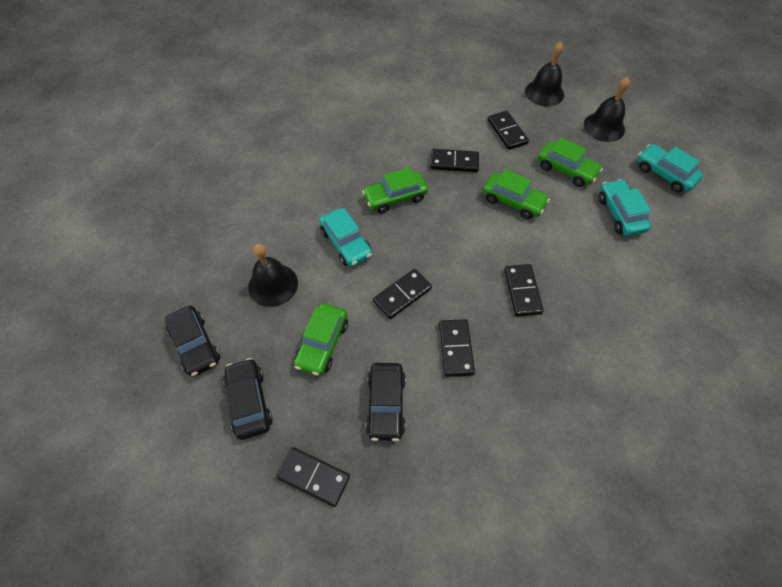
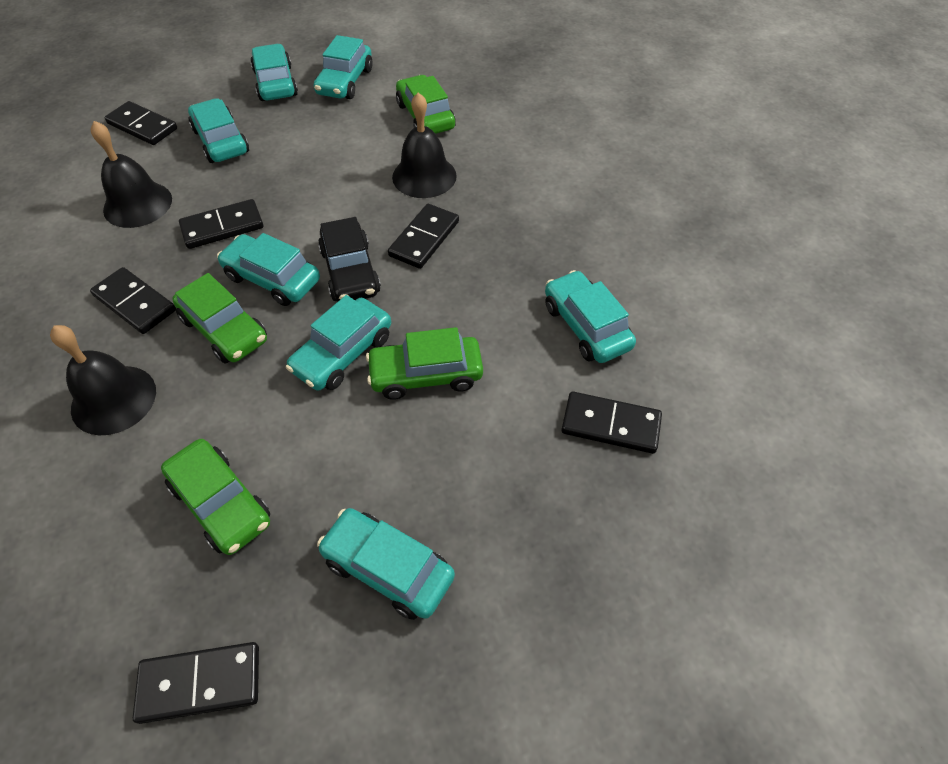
black car: [165,306,220,377] [224,358,273,440] [366,363,406,441] = 3 -> [318,217,381,301] = 1
turquoise car: [319,208,372,267] [598,179,651,236] [637,144,703,193] = 3 -> [188,98,249,163] [217,233,320,306] [251,44,298,101] [286,295,391,391] [314,35,373,99] [317,508,455,620] [545,270,636,363] = 7

